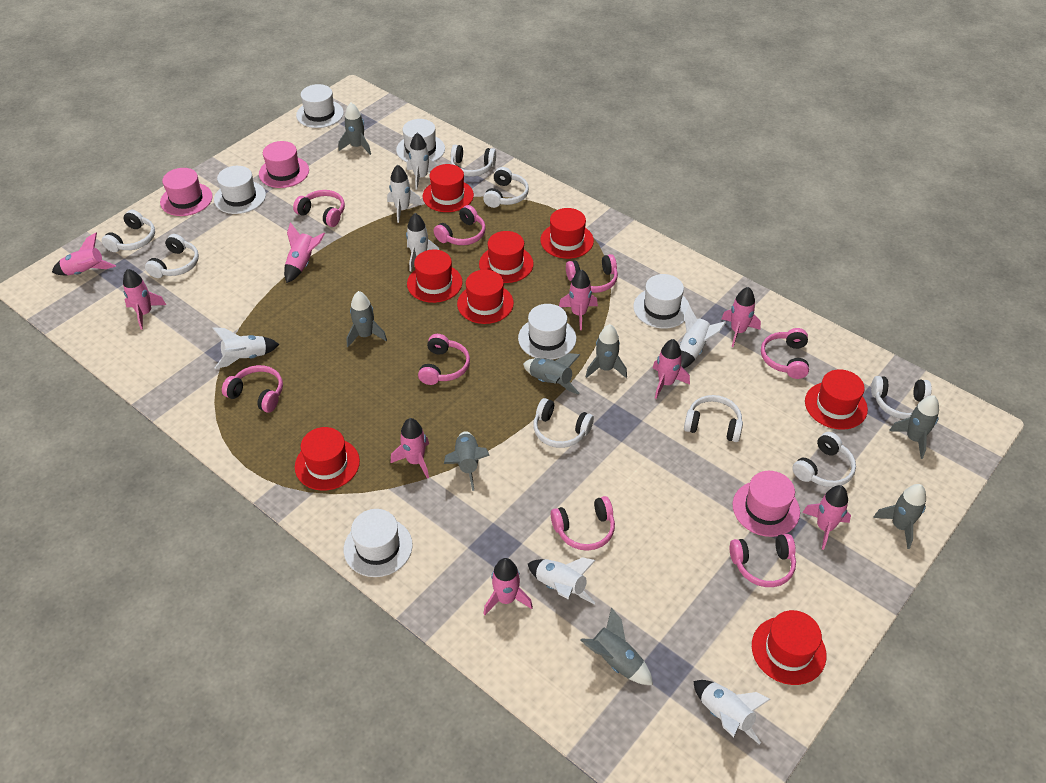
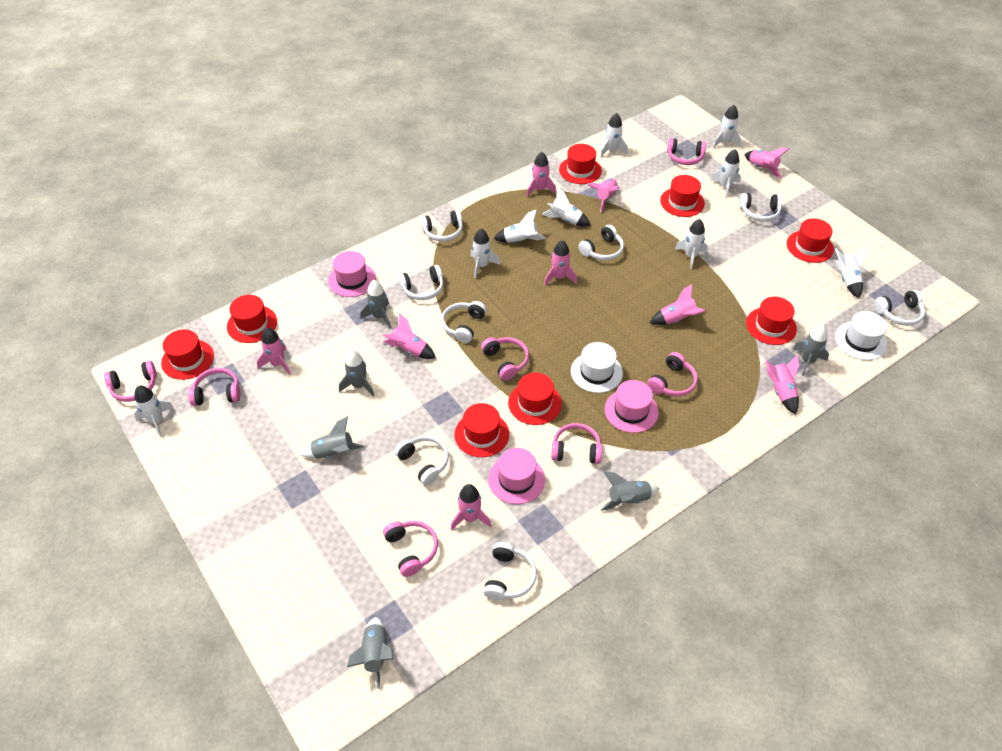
grey rocket: [339,103,371,155] [347,291,387,347] [444,431,490,491] [523,353,580,395] [580,608,653,685] [586,324,627,378] [873,484,926,549] [889,396,939,459] = 8 -> [300,416,364,459] [339,350,375,396] [347,617,394,689] [360,280,391,329] [600,472,660,511] [793,325,829,376] = 6
pink headphones: [222,365,283,413] [293,190,345,227] [418,334,470,385] [434,205,486,245] [551,496,615,551] [566,254,618,293] [730,534,796,587] [761,328,809,379] = 8 -> [104,361,157,402] [188,368,240,406] [383,521,438,577] [481,337,529,381] [551,423,602,464] [647,352,698,396] [667,138,706,165] = 7
white hat: [214,166,266,214] [296,84,344,128] [344,509,413,577] [396,119,445,162] [518,304,576,360] [633,274,689,329] = 6 -> [571,342,623,393] [835,311,887,360] = 2
white rocket: [212,327,280,369] [387,165,422,223] [406,213,439,272] [407,133,438,190] [528,557,596,604] [680,305,726,369] [693,680,770,745] = 7 -> [134,385,174,437] [470,228,500,278] [494,209,546,243] [542,187,591,227] [600,113,628,157] [675,219,708,269] [710,149,741,198] [712,105,741,148] [835,247,866,298] = 9

